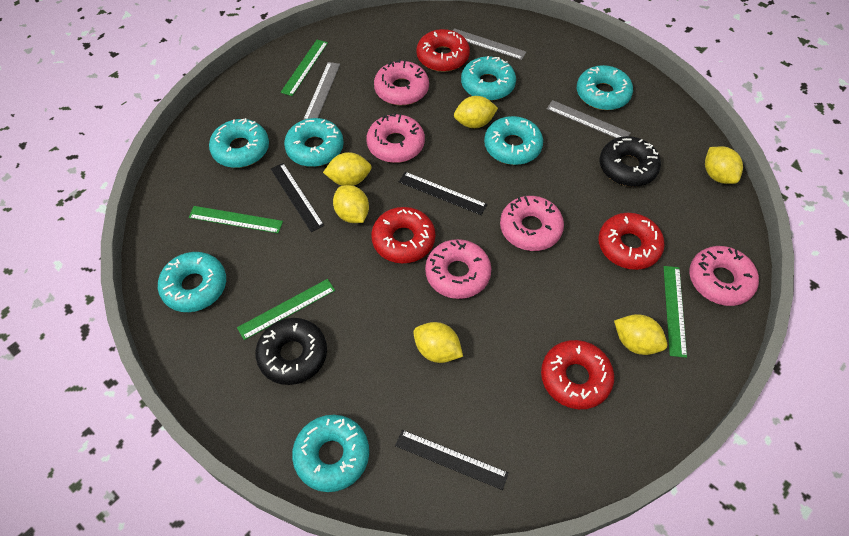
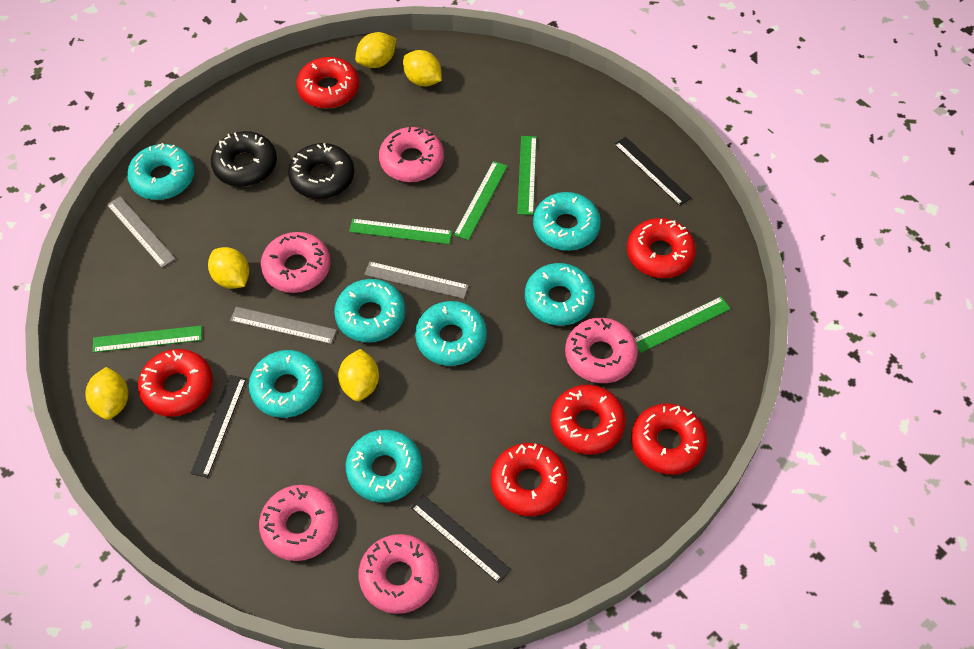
green ruler: [189,206,283,233] [237,279,335,340] [281,40,328,96] [663,266,687,358] = 4 -> [92,326,202,353] [349,219,452,244] [454,161,508,240] [517,136,537,215] [635,297,731,353] = 5
red donut: [371,207,435,263] [416,29,470,72] [541,340,614,409] [598,213,665,270] = 4 -> [138,349,213,417] [296,57,359,108] [491,443,568,516] [551,385,626,455] [627,218,696,278] [631,403,707,475] = 6
yellow lemon: [323,152,372,186] [333,185,369,223] [413,322,463,363] [454,96,498,128] [614,314,667,355] [705,147,743,184] = 6 -> [85,367,128,420] [208,247,249,289] [338,349,379,401] [355,32,396,68] [403,50,442,86] = 5

